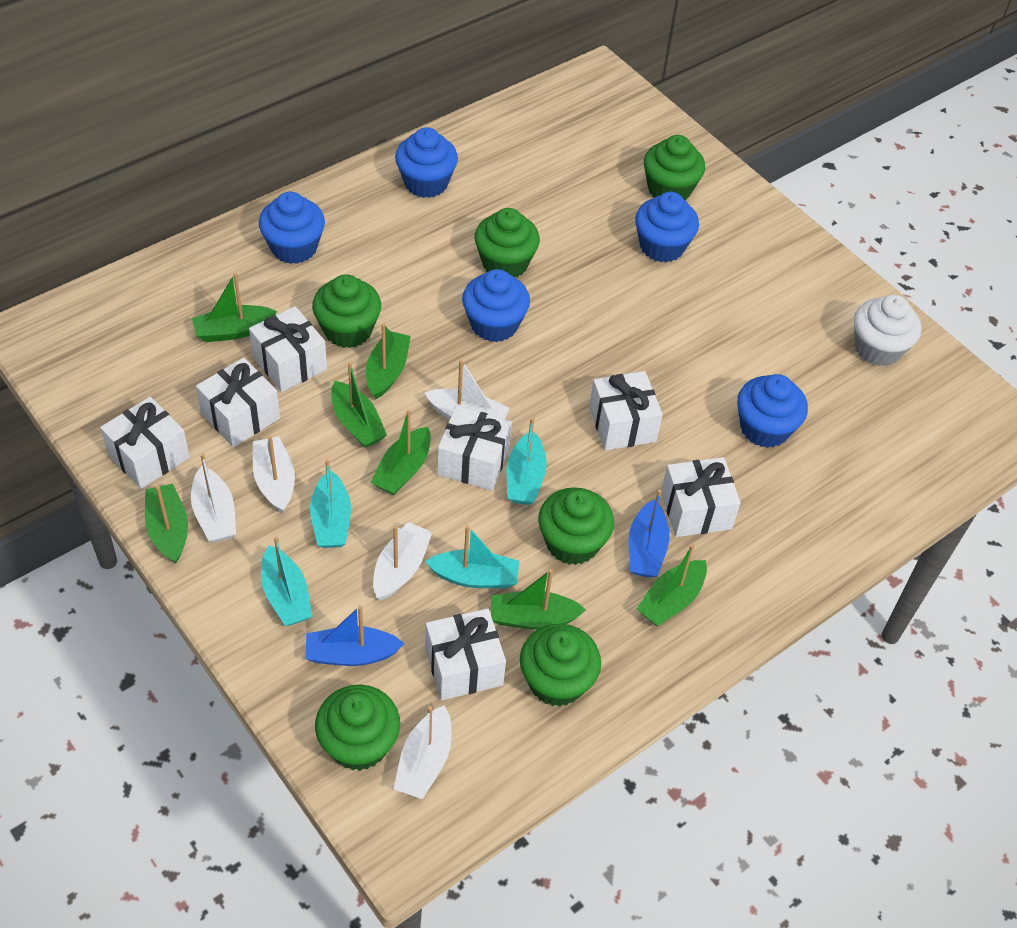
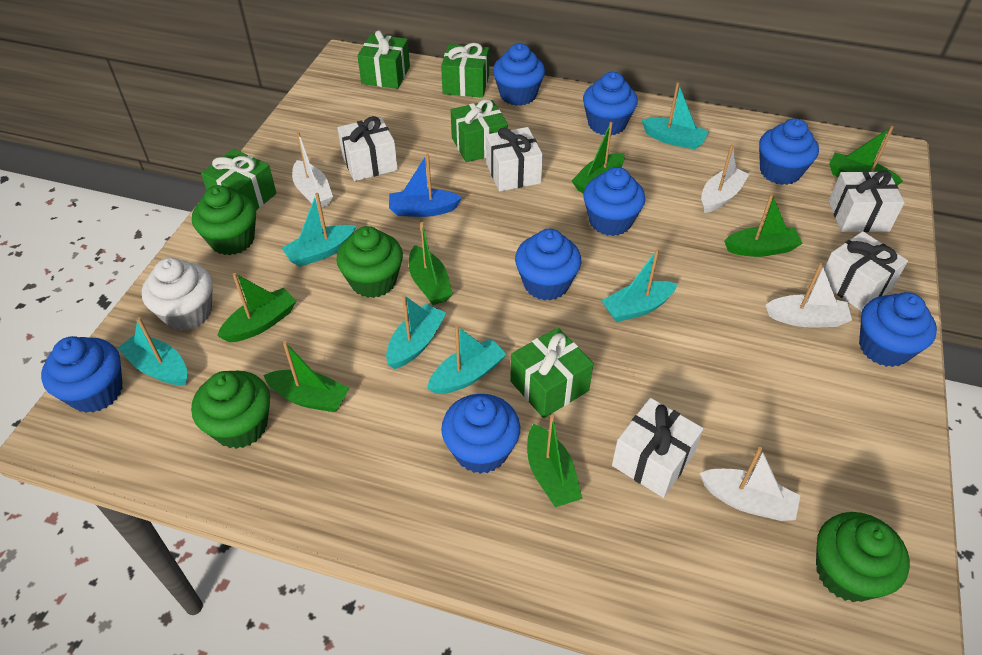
blue boat: [306,605,405,666] [628,490,669,578] = 2 -> [389,154,462,217] = 1
blue cupcake: [259,192,325,264] [395,127,458,198] [462,269,530,342] [635,192,699,263] [737,374,808,448] = 5 -> [41,336,123,413] [441,394,520,474] [493,43,545,106] [515,229,581,301] [583,72,638,135] [583,167,645,236] [759,118,819,185] [859,292,937,367] = 8
green cupcake: [312,274,381,348] [315,685,400,771] [474,208,540,277] [520,624,601,707] [538,487,614,565] [644,135,705,200] = 6 -> [191,371,270,449] [192,185,256,255] [336,226,403,298] [816,512,910,602] = 4
green gift: none = 0 -> [201,149,277,210] [357,30,410,89] [441,43,489,98] [451,99,508,162] [510,328,594,418] = 5
turquoise boat: [261,536,313,626] [310,459,351,548] [425,525,520,588] [506,417,546,505] = 4 -> [117,317,187,385] [282,193,356,267] [386,295,446,369] [427,325,507,394] [602,249,677,322] [642,82,709,149] = 6
white boat: [191,453,236,542] [253,436,295,513] [373,522,432,601] [394,705,452,799] [425,360,510,419] = 5 -> [292,132,333,208] [699,447,801,521] [701,145,749,213] [766,263,852,328] = 4
white gift: [100,397,190,489] [196,358,280,447] [249,306,327,392] [425,608,506,700] [437,406,512,490] [589,371,663,451] [661,457,741,537] = 7 -> [337,116,398,181] [486,127,543,192] [612,398,704,498] [824,231,908,312] [829,171,905,232] = 5

